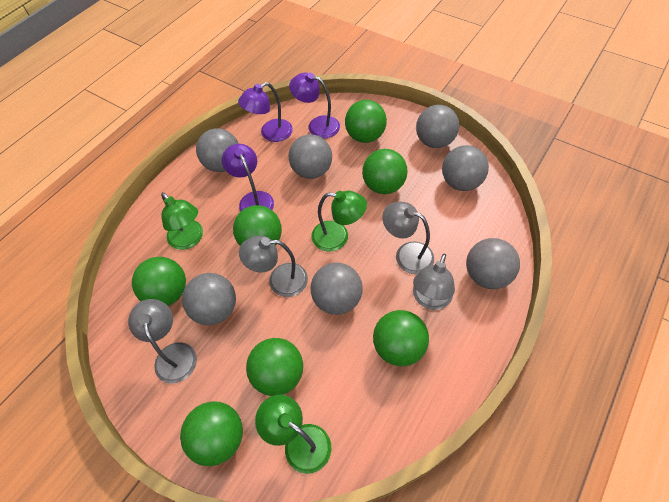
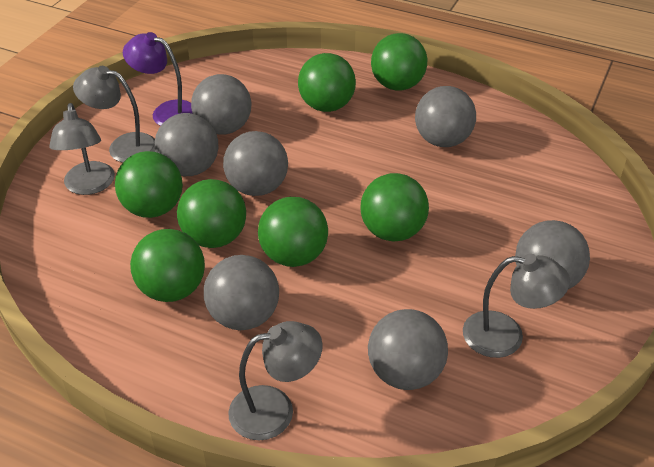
green lamp: [161,192,203,250] [255,395,332,474] [311,191,367,251] = 3 -> none = 0
purple lamp: [222,144,274,212] [238,82,293,142] [289,72,340,138] = 3 -> [123,32,193,126] = 1

